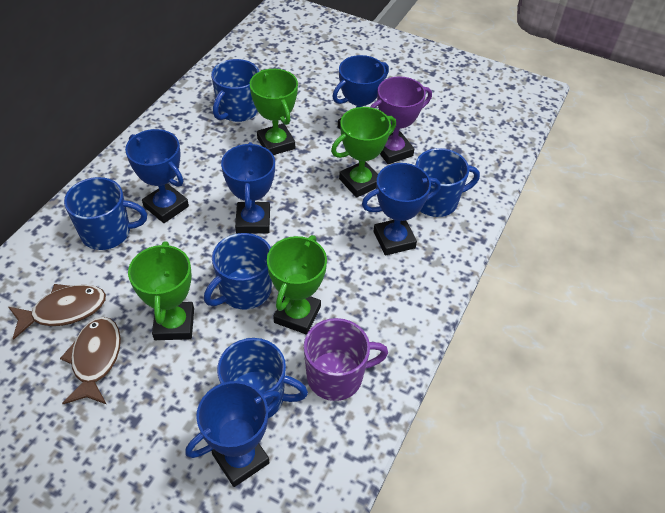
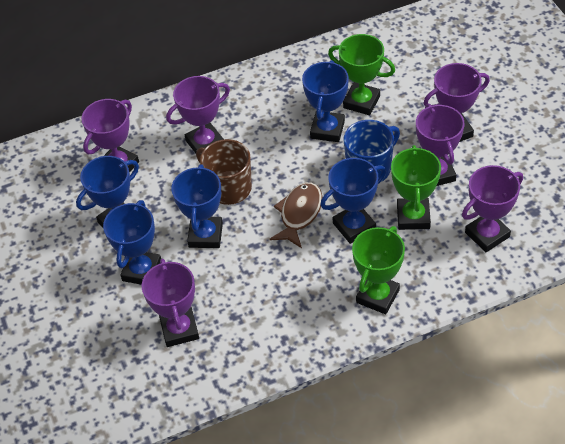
blue mug: [64,177,147,250] [204,233,272,309] [211,59,259,122] [217,338,308,418] [415,148,480,217] = 5 -> [343,120,400,182] = 1
brown fish: [9,284,106,340] [60,317,121,404] = 2 -> [270,182,322,248] = 1
brown mug: none = 0 -> [196,139,252,205] = 1
green trophy: [128,241,194,340] [250,69,298,155] [267,235,327,335] [331,107,396,198] = 4 -> [328,34,395,115] [352,226,405,314] [391,145,441,230] = 3
purple mug: [304,318,388,401] = 1 -> none = 0
purple trophy: [370,76,432,164] = 1 -> [81,99,139,173] [142,259,199,347] [166,76,230,153] [416,104,464,186] [423,63,490,142] [462,165,523,252] = 6

